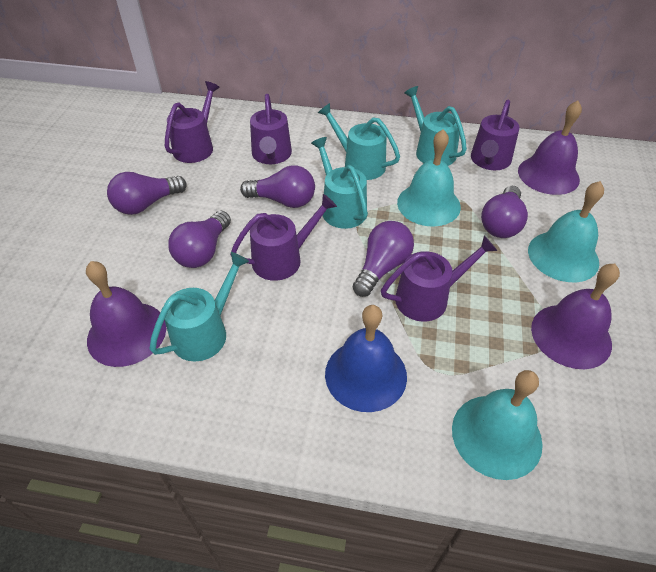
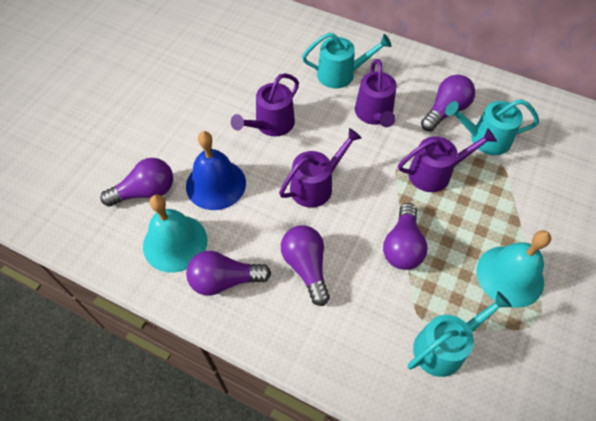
purple bell: [86,261,167,367] [518,101,582,195] [531,264,620,369] = 3 -> none = 0
purple watering can: [165,81,220,163] [230,194,337,281] [250,94,292,164] [381,236,497,322] [471,100,520,170] = 5 -> [231,73,299,137] [279,128,362,208] [355,59,397,127] [398,128,497,192] = 4
turquoise bell: [397,129,461,227] [452,370,543,480] [528,181,604,282] = 3 -> [143,195,207,273] [476,230,551,308] = 2
turquoise watering can: [150,252,249,361] [311,137,368,229] [318,103,400,180] [404,86,467,166] = 4 -> [302,33,392,88] [408,291,512,377] [445,99,539,155] = 3

